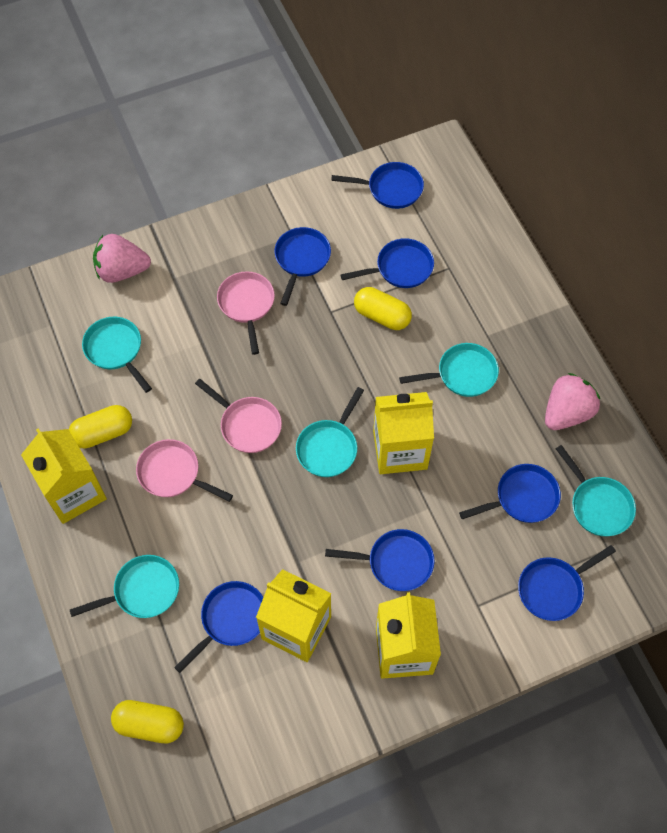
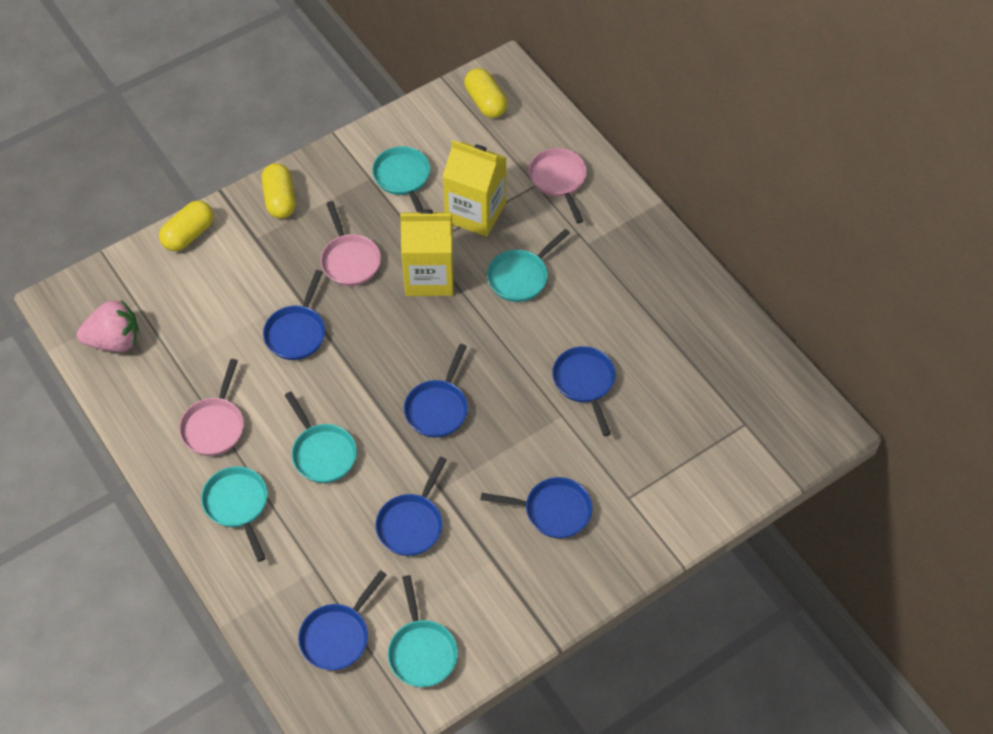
blue pan: [174,581,263,673] [274,227,331,306] [325,529,434,591] [331,162,424,209] [340,238,434,288] [459,464,561,523] [518,545,616,621] = 7 -> [263,270,325,360] [298,570,387,670] [376,456,447,556] [404,344,468,438] [480,477,592,538] [552,346,616,436] = 6
pink strawberry: [93,234,151,283] [545,373,600,430] = 2 -> [77,300,139,352] = 1
yellow carton: [21,428,107,524] [256,569,331,662] [373,392,434,474] [376,592,441,679] = 4 -> [400,210,454,296] [442,140,507,237] = 2

